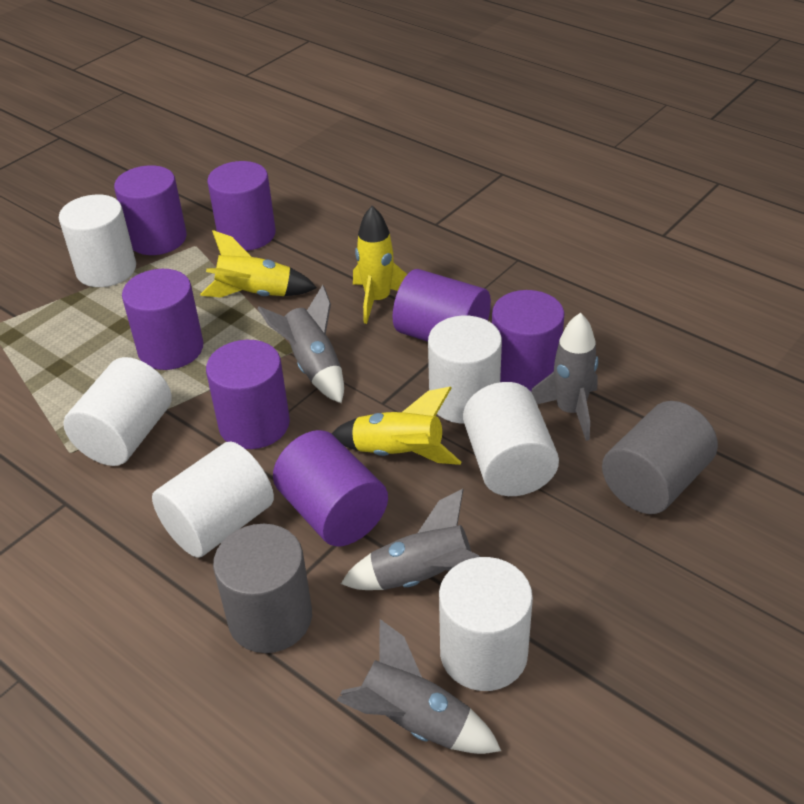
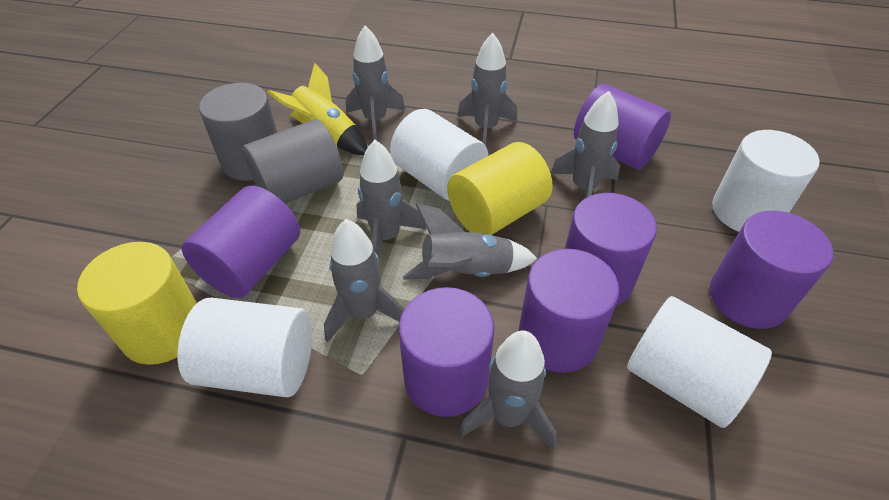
grey rocket: [257,285,344,403] [337,619,501,754] [341,489,481,590] [531,313,598,441] = 4 -> [324,219,404,343] [346,25,405,141] [356,140,426,258] [403,203,537,279] [457,33,517,146] [459,330,557,450] [551,91,620,199] = 7
purple cylinder: [114,165,187,255] [122,269,203,370] [206,340,290,449] [207,161,276,251] [273,430,388,546] [393,269,491,342] [492,290,564,391] = 7 -> [182,186,300,298] [399,287,495,417] [519,249,619,373] [565,193,657,306] [574,84,671,170] [710,211,833,329] = 6
white cylinder: [59,195,136,287] [63,357,172,466] [152,441,274,558] [428,315,502,424] [439,557,533,691] [463,382,559,496] = 6 -> [178,298,312,397] [390,109,488,201] [627,296,772,428] [712,130,820,232] = 4
yellow cylinder: none = 0 -> [77,242,197,365] [447,142,552,235] = 2
yellow rocket: [200,230,317,298] [332,387,461,465] [353,206,407,324] = 3 -> [267,63,368,155] = 1

